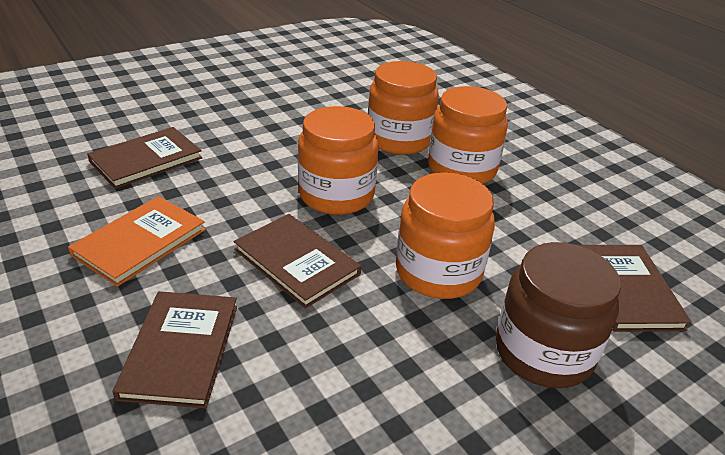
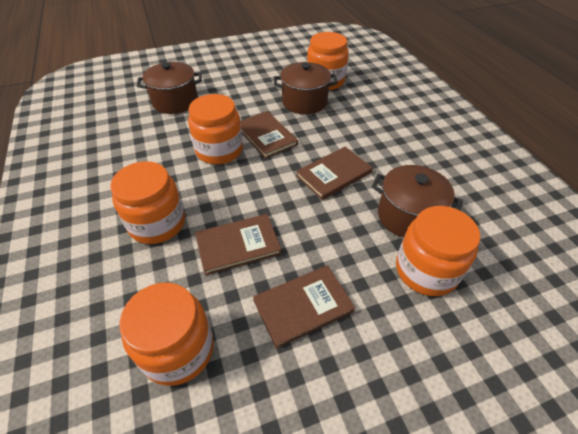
brown jar: [496,242,621,388] = 1 -> none = 0
brown pot: none = 0 -> [137,62,202,114] [274,62,338,114] [372,165,463,238] = 3
orange book: [68,196,206,287] = 1 -> none = 0
orange jar: [298,106,379,215] [368,61,439,155] [396,172,495,299] [428,86,508,184] = 4 -> [110,161,185,244] [119,282,214,386] [188,94,243,165] [307,32,349,90] [396,206,480,296] = 5

